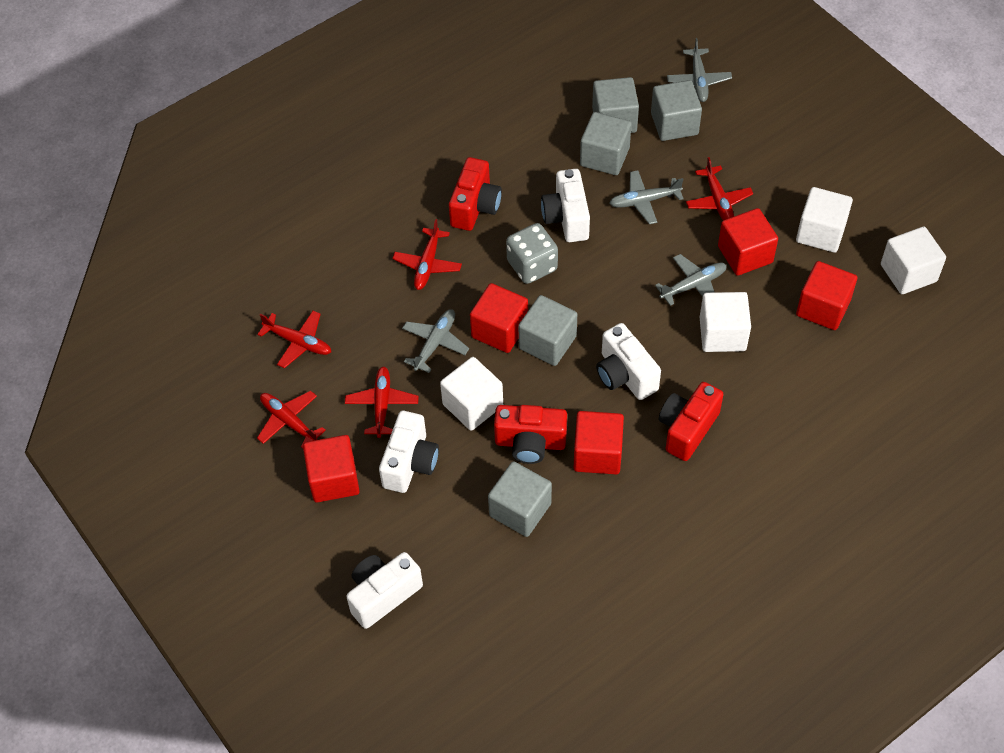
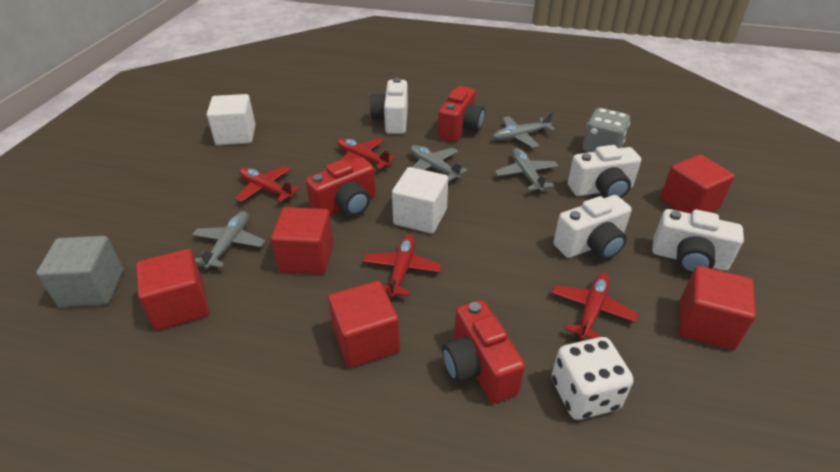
grey cube: [488,461,552,537] [518,295,577,366] [580,112,632,175] [592,77,639,133] [651,80,702,141] = 5 -> [36,236,124,307] = 1
red plane: [257,311,331,368] [257,391,326,448] [345,366,419,438] [392,219,462,290] [686,157,753,220] = 5 -> [235,166,300,202] [337,137,396,169] [363,234,442,298] [552,273,639,340] = 4
white cube: [440,357,503,431] [700,292,751,352] [796,187,853,253] [881,227,946,294] = 4 -> [207,94,255,145] [392,167,448,234] = 2
white dice: none = 0 -> [552,337,633,420] = 1

